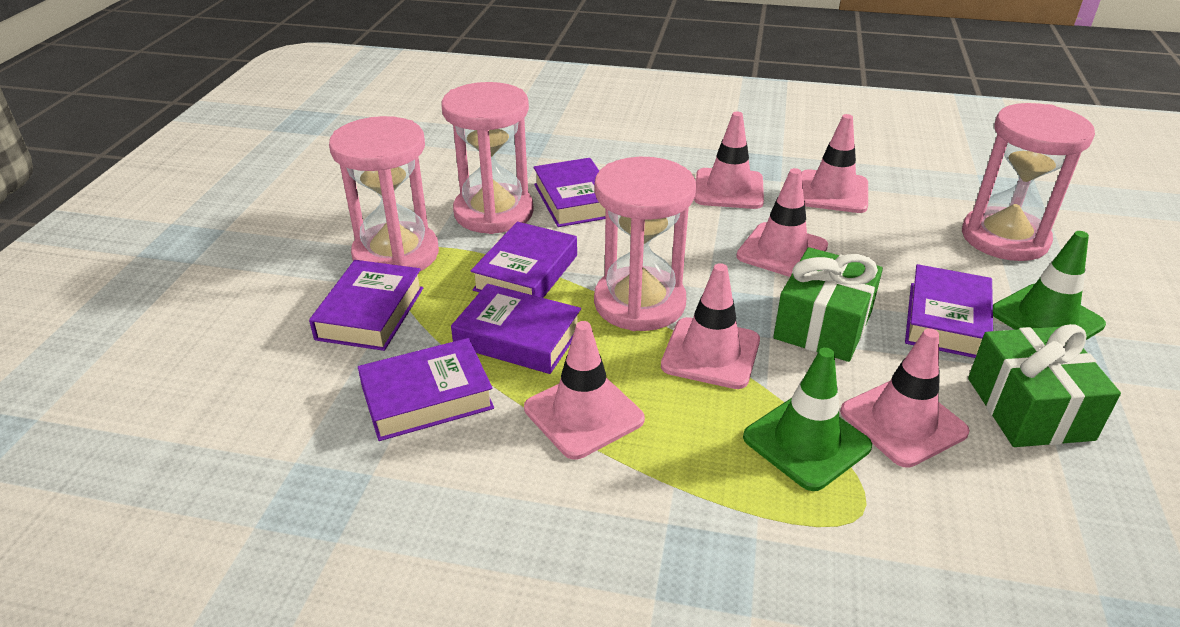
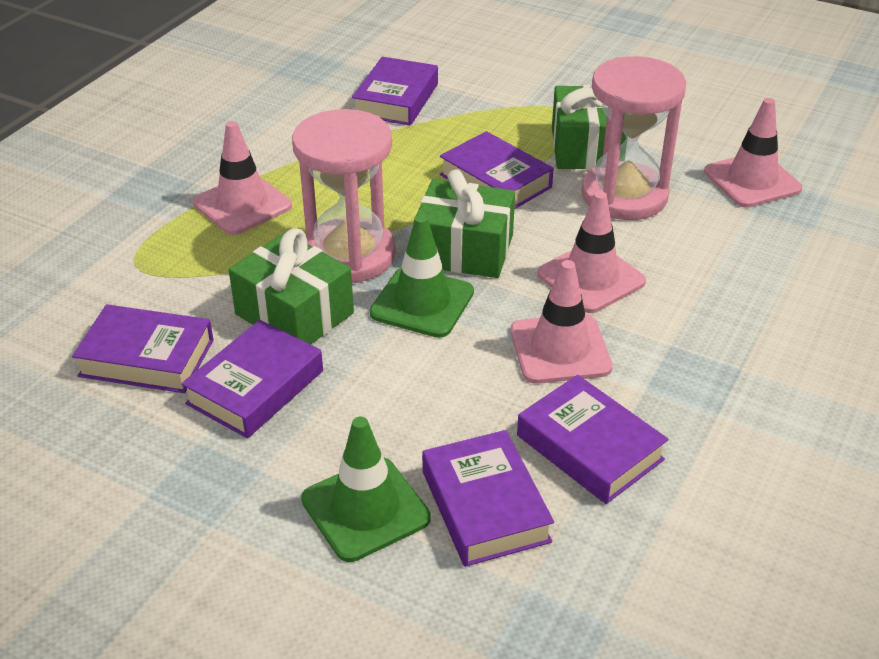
green gift: [773,247,883,362] [968,324,1121,447] = 2 -> [229,228,354,345] [414,169,515,278] [552,85,626,170] = 3
pink hourglass: [329,116,439,271] [442,82,534,234] [594,157,696,331] [962,103,1095,261] = 4 -> [292,109,396,283] [581,56,686,220] = 2
pink traffic cone: [524,321,645,460] [661,263,760,389] [694,112,764,209] [736,168,828,277] [801,114,868,213] [840,328,970,468] = 6 -> [193,121,292,235] [511,260,613,384] [537,191,646,313] [704,98,802,208] = 4

